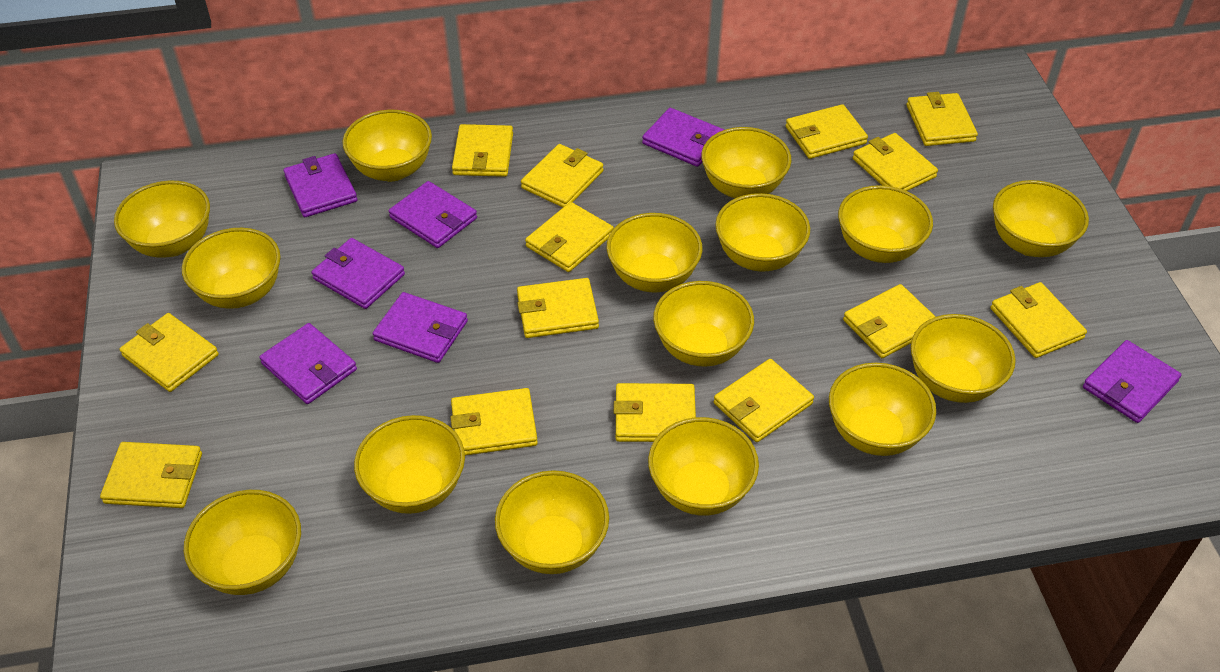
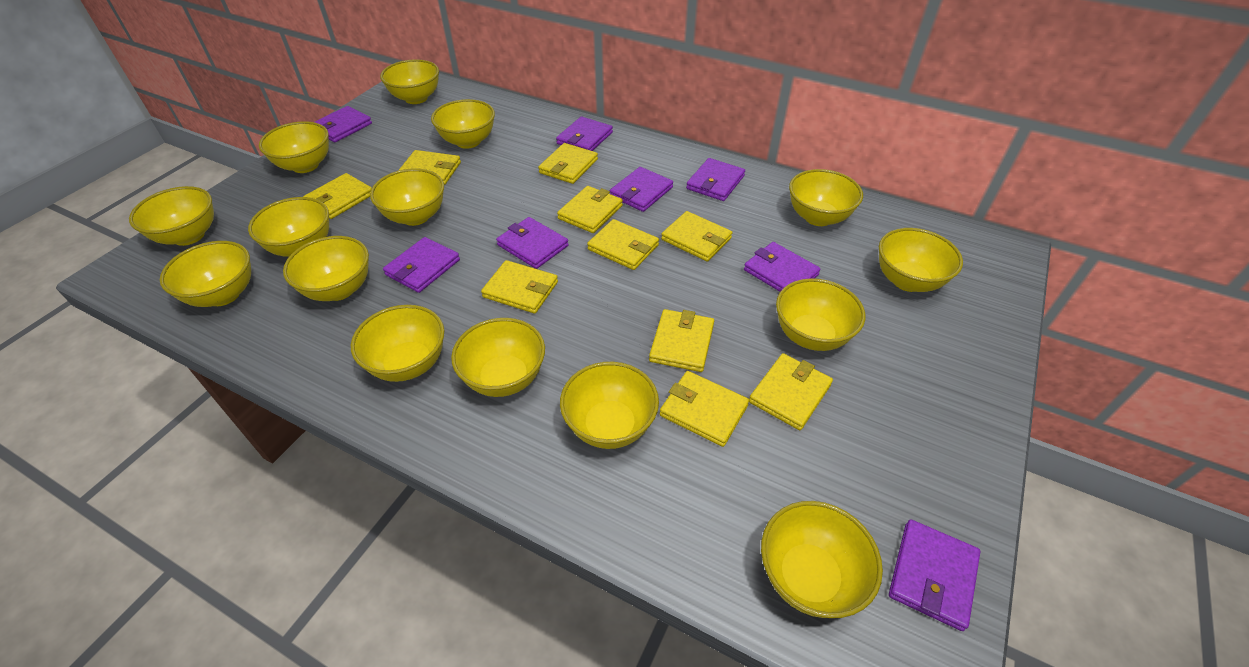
purple wallet: [260,323,357,404] [284,153,357,217] [311,238,405,309] [373,292,468,363] [389,181,477,248] [642,108,724,167] [1083,340,1182,423] = 7 -> [315,106,372,142] [383,237,460,293] [496,217,569,269] [556,117,613,151] [610,167,673,212] [686,158,745,201] [744,242,821,292] [889,519,981,631] = 8
yellow wallet: [100,442,202,508] [120,313,219,392] [450,388,538,455] [452,124,513,177] [517,278,599,338] [521,144,603,207] [525,202,614,272] [614,383,696,442] [714,359,814,442] [786,104,868,159] [843,284,936,358] [853,133,938,191] [907,92,978,146] [991,282,1087,358] = 14 -> [303,173,372,219] [398,150,461,185] [481,260,558,314] [538,143,598,184] [557,186,623,233] [587,219,659,270] [649,309,714,372] [660,371,749,447] [661,211,732,262] [749,353,833,430] = 10

